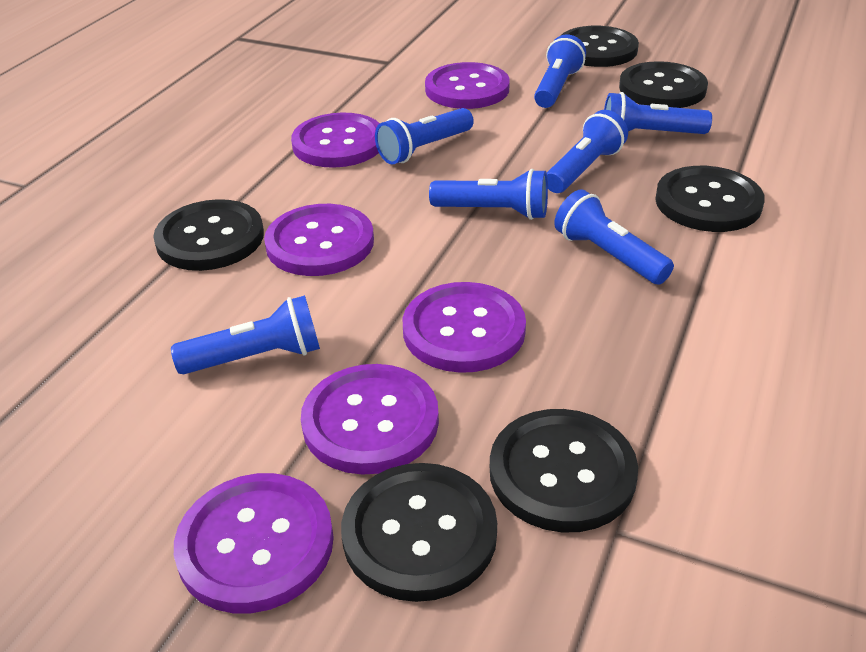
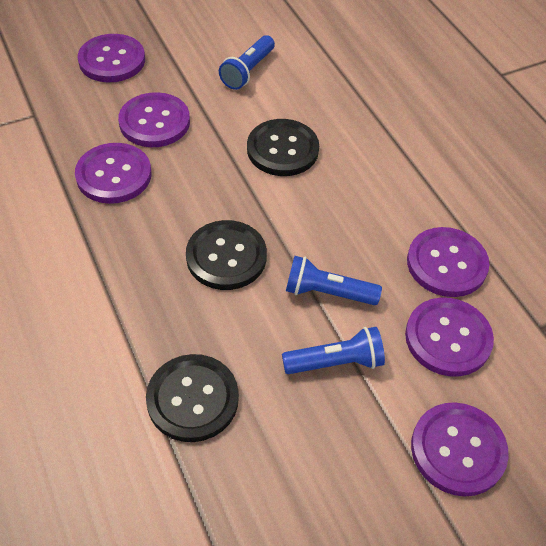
black button: [153,199,264,271] [341,463,497,602] [490,409,638,532] [562,26,639,67] [619,61,708,108] [655,166,765,232] = 6 -> [146,354,239,442] [186,220,267,290] [247,119,319,176] = 3
blue flashlight: [171,295,320,374] [375,108,474,164] [429,169,548,220] [534,35,586,108] [547,110,628,193] [554,189,674,285] [604,92,712,134] = 7 -> [219,35,275,90] [282,327,385,374] [286,256,382,305] = 3

